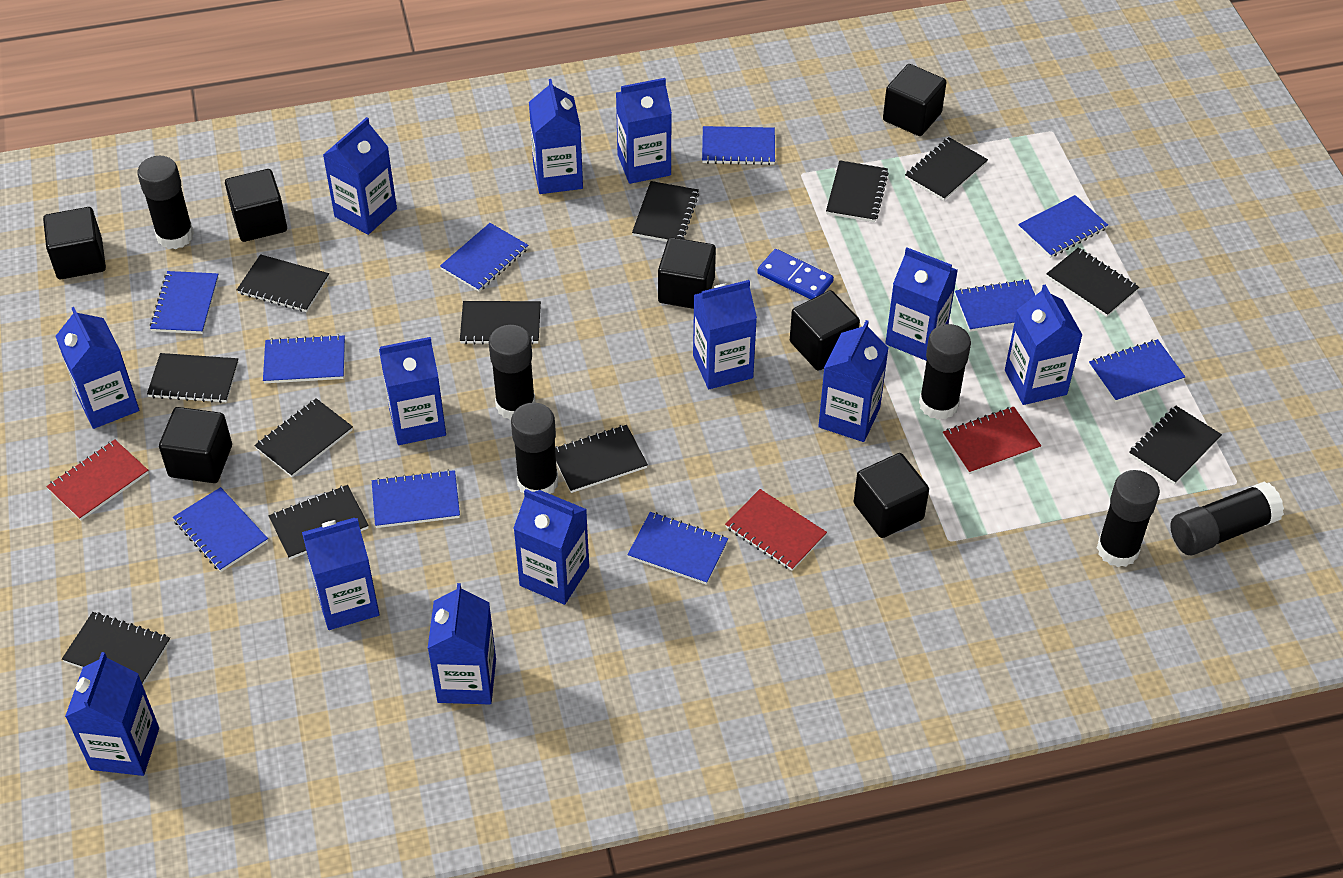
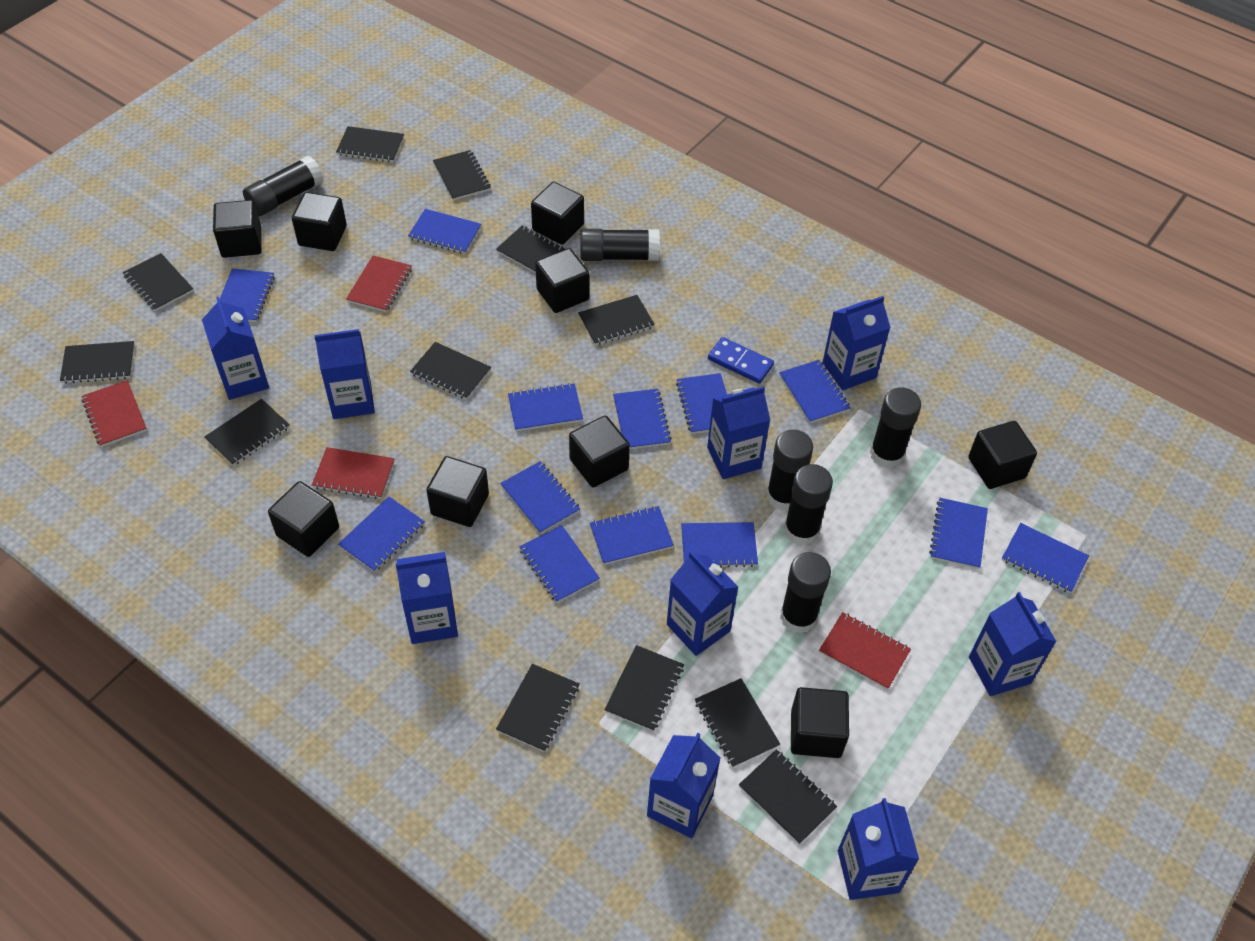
black cube: [43,207,106,279] [159,407,232,483] [225,169,287,242] [658,237,716,309] [790,290,860,371] [854,453,929,538] [883,64,946,136] = 7 -> [213,200,262,258] [268,481,339,557] [292,192,347,251] [426,456,489,527] [531,182,584,245] [535,248,589,313] [569,416,630,488] [791,687,849,758] [968,421,1037,489] = 9
blue carton: [55,307,139,429] [65,652,159,776] [302,518,379,630] [323,117,397,235] [379,337,446,445] [428,583,496,704] [513,489,589,605] [529,79,583,194] [616,78,672,184] [693,280,757,389] [818,320,888,442] [885,247,958,361] [1005,285,1082,405] = 13 -> [202,297,269,400] [314,329,375,419] [396,552,458,644] [647,733,721,838] [667,551,738,656] [707,386,770,479] [823,296,890,390] [838,798,919,900] [969,592,1057,696] = 9
blue notebook: [150,271,219,334] [173,487,268,572] [263,334,345,383] [372,470,460,528] [440,223,528,292] [627,512,728,585] [702,126,775,165] [955,279,1035,332] [1018,195,1108,258] [1089,339,1185,403] = 10 -> [219,268,275,322] [338,497,425,572] [408,209,481,254] [500,461,580,534] [508,383,583,431] [519,525,600,603] [590,506,674,565] [613,389,672,449] [676,373,727,434] [681,522,758,568] [779,360,851,423] [929,498,988,569] [1002,523,1089,593] = 13
red notebook: [46,440,148,520] [725,489,827,571] [943,407,1041,474] = 3 -> [82,380,147,447] [312,447,395,499] [346,256,412,312] [819,612,911,690] = 4

